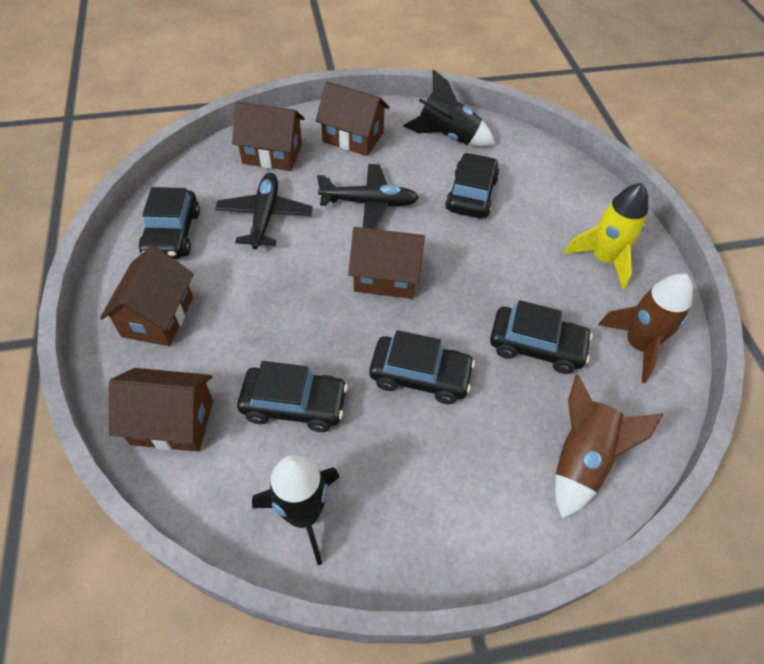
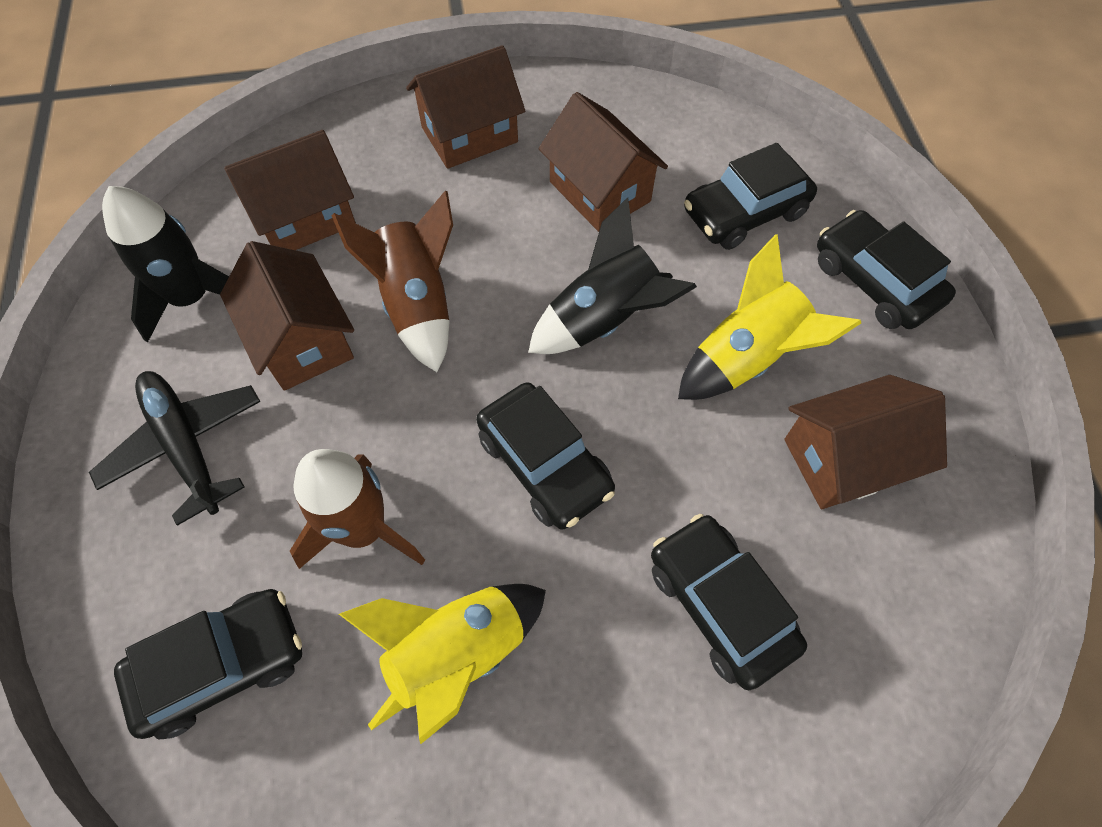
black plane: [215,173,313,249] [317,164,419,229] = 2 -> [89,371,261,526] = 1
yellow rocket: [564,183,648,290] = 1 -> [339,584,546,745] [678,234,861,400] = 2

